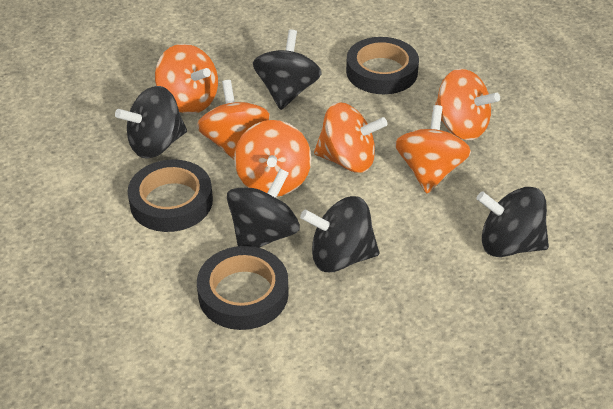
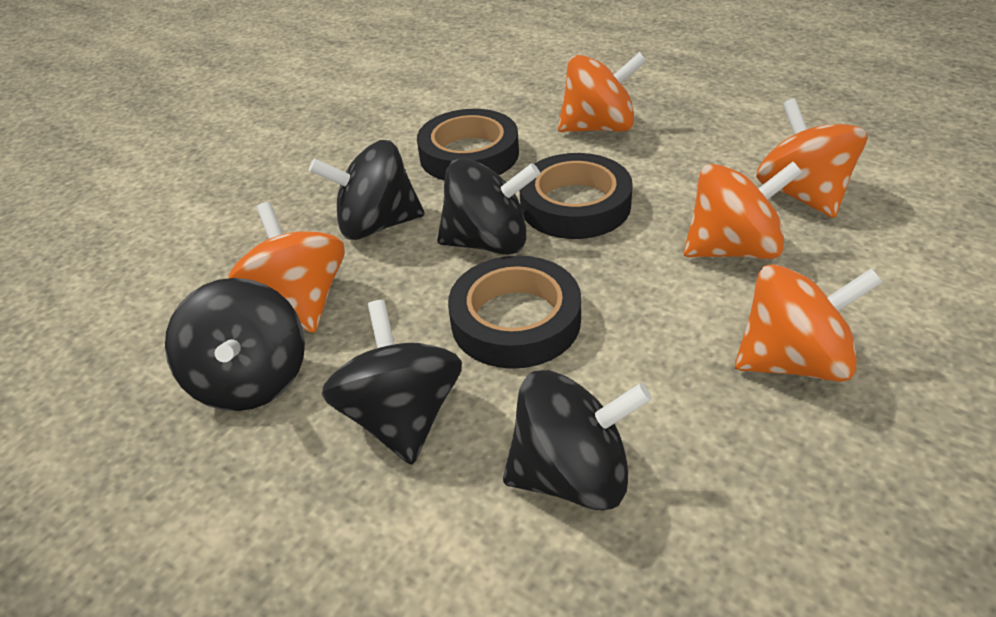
orange spinning top: [155,44,218,114] [197,80,270,160] [234,120,311,196] [314,102,387,173] [395,105,471,193] [432,68,500,140] = 6 -> [228,202,345,333] [558,52,647,132] [684,162,802,259] [735,264,882,382] [756,98,867,218] = 5

